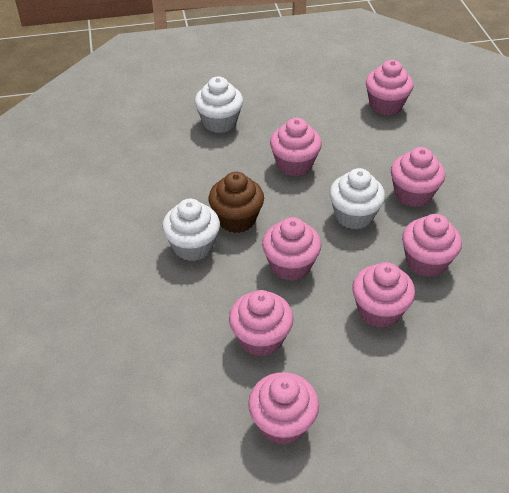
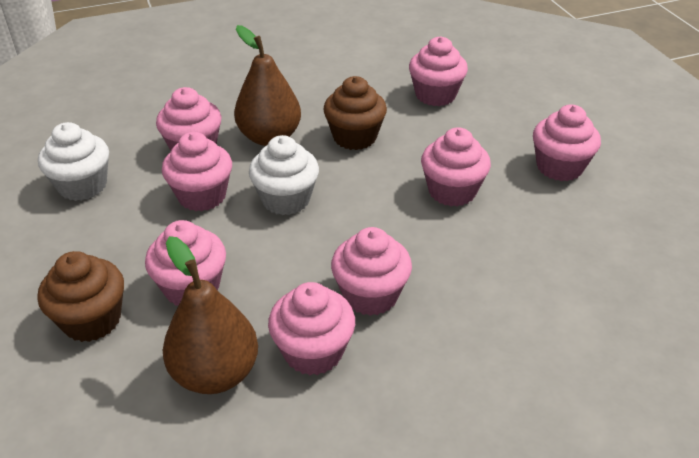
brown cupcake: [208,172,264,233] = 1 -> [38,251,124,342] [323,76,387,150] = 2
brown pear: none = 0 -> [163,236,258,394] [234,25,301,146] = 2
white cupcake: [162,199,220,261] [194,76,243,133] [329,168,385,230] = 3 -> [38,122,109,201] [249,135,319,215] = 2

